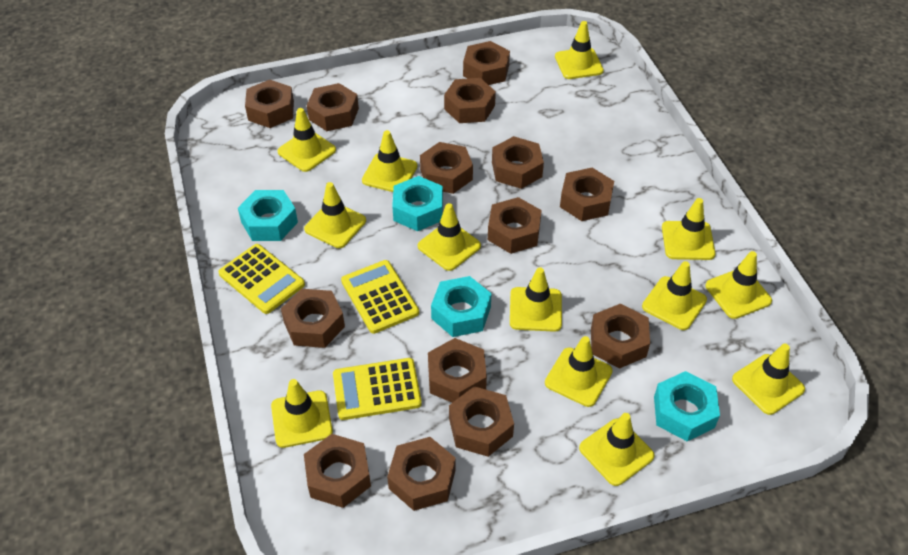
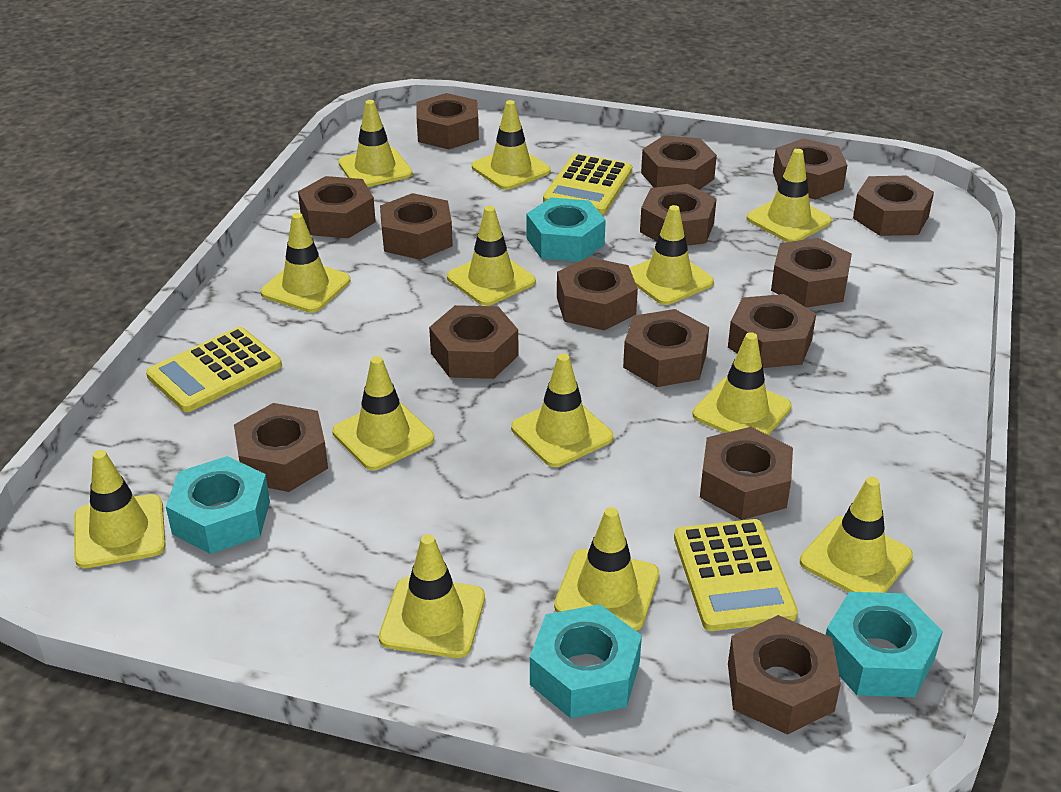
brown nut: [245,80,294,128] [281,289,345,348] [304,434,371,508] [307,83,359,131] [387,437,456,511] [420,142,473,194] [428,338,487,403] [444,78,496,123] [449,386,514,457] [463,41,510,85] [488,197,542,254] [492,136,544,189] [560,168,614,221] [591,304,650,369] = 14 -> [234,403,328,492] [298,176,376,238] [380,193,453,260] [416,93,479,149] [429,305,518,379] [557,257,638,331] [623,309,709,387] [640,184,717,246] [641,135,717,190] [700,427,793,520] [728,294,816,368] [728,615,841,735] [771,238,852,308] [773,138,847,200] [853,176,934,236] = 15

